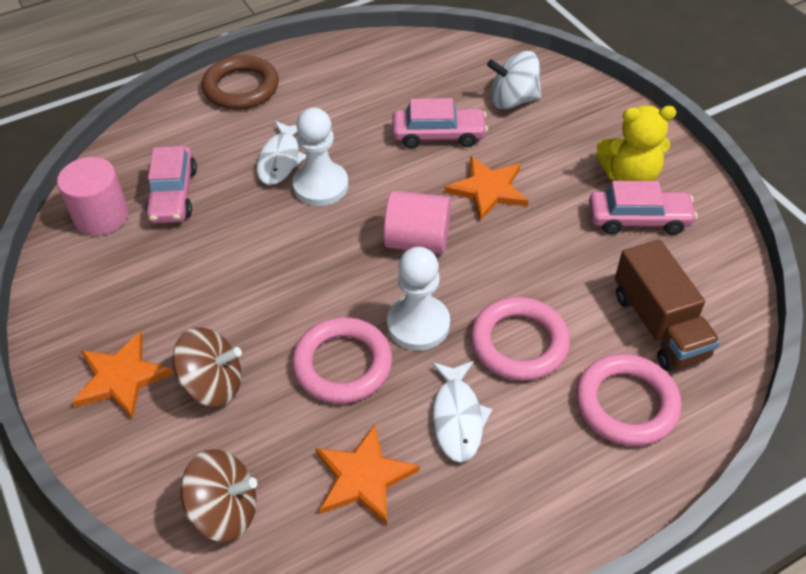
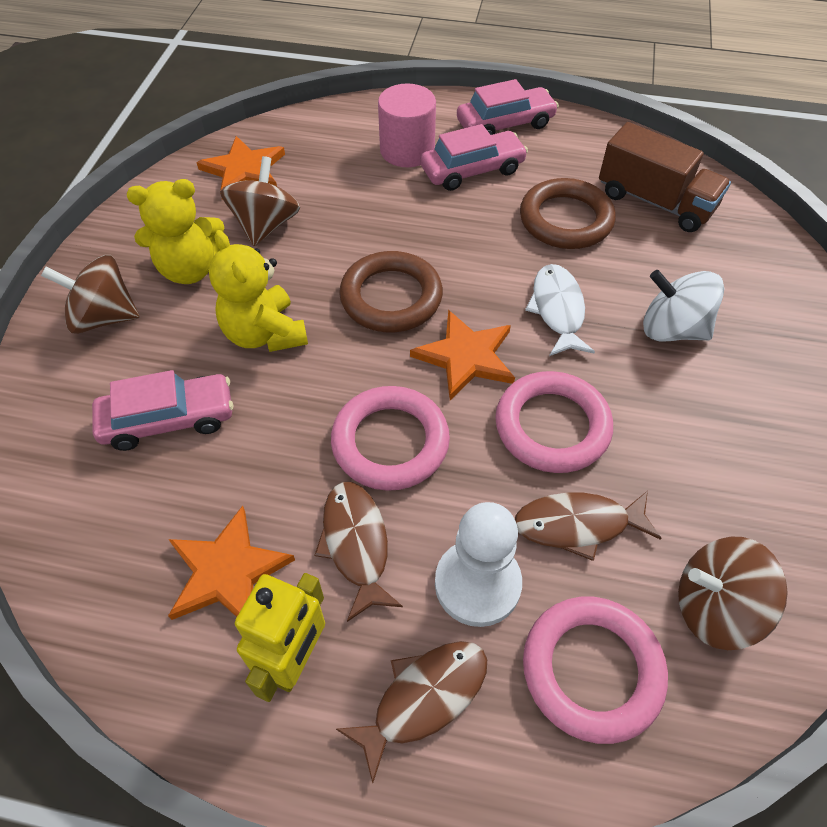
brown fish: none = 0 -> [315,482,403,622] [336,641,487,783] [515,491,662,561] = 3
brown ring: [202,55,279,110] = 1 -> [339,251,443,332] [520,178,616,249] = 2
brown spinning top: [172,327,242,407] [180,449,257,542] = 2 -> [41,255,140,334] [220,156,300,246] [678,537,788,650] = 3
pink cylinder: [57,157,129,236] [384,191,451,254] = 2 -> [378,83,436,167] = 1
white fish: [257,121,306,185] [432,361,492,463] = 2 -> [525,264,595,356] = 1
white pawn: [293,108,349,206] [387,247,450,351] = 2 -> [435,502,522,627] = 1
yellow robot: none = 0 -> [235,573,325,702] = 1
yellow teddy bear: [595,105,676,181] = 1 -> [127,179,224,284] [209,230,308,352] = 2

